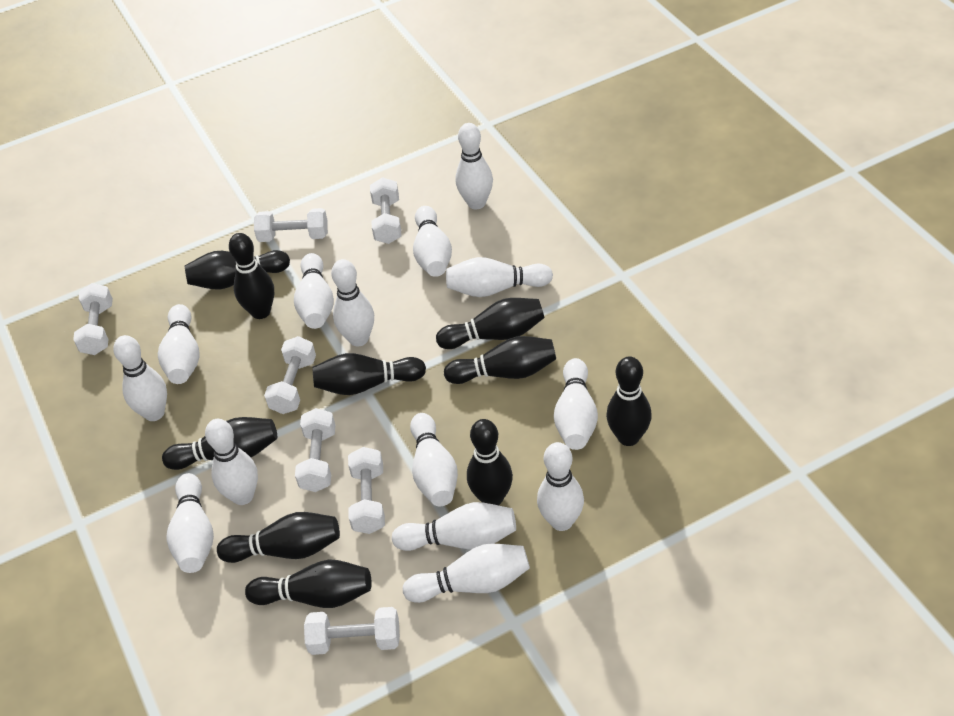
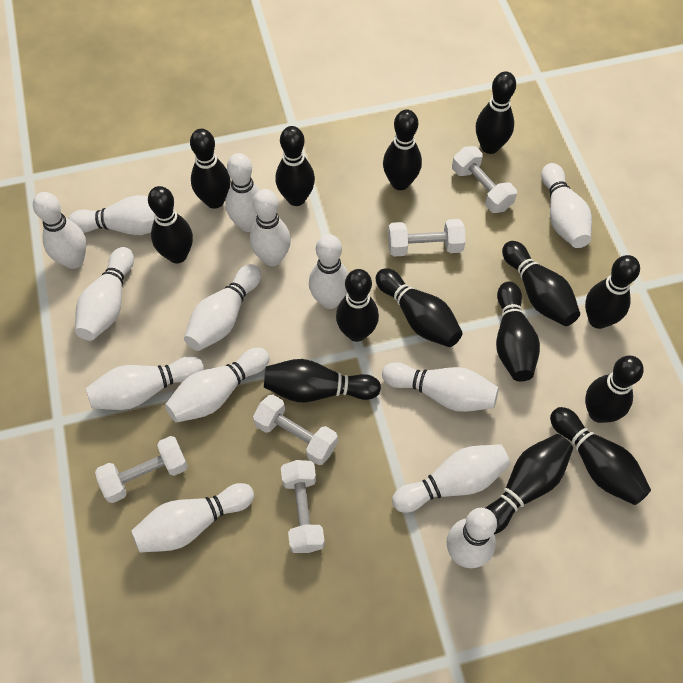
black bowling pin: [162,417,277,470] [184,250,290,289] [217,512,340,563] [229,233,274,319] [245,559,372,608] [312,353,426,395] [436,298,545,349] [444,336,556,384] [467,419,513,505] [606,356,652,446] = 10 -> [148,186,193,263] [190,129,231,209] [264,359,381,402] [276,126,315,206] [336,269,379,342] [375,268,462,347] [383,109,422,190] [476,71,516,154] [486,434,573,534] [496,282,540,382] [502,241,580,326] [550,407,651,505] [585,255,640,329] [585,355,644,423] = 14
white dumbbell: [73,283,113,355] [254,208,328,242] [264,336,316,414] [295,408,335,492] [304,607,400,655] [348,447,385,534] [370,177,402,244] = 7 -> [95,436,188,503] [253,394,338,465] [281,460,325,553] [388,219,466,257] [452,146,517,213] = 5

